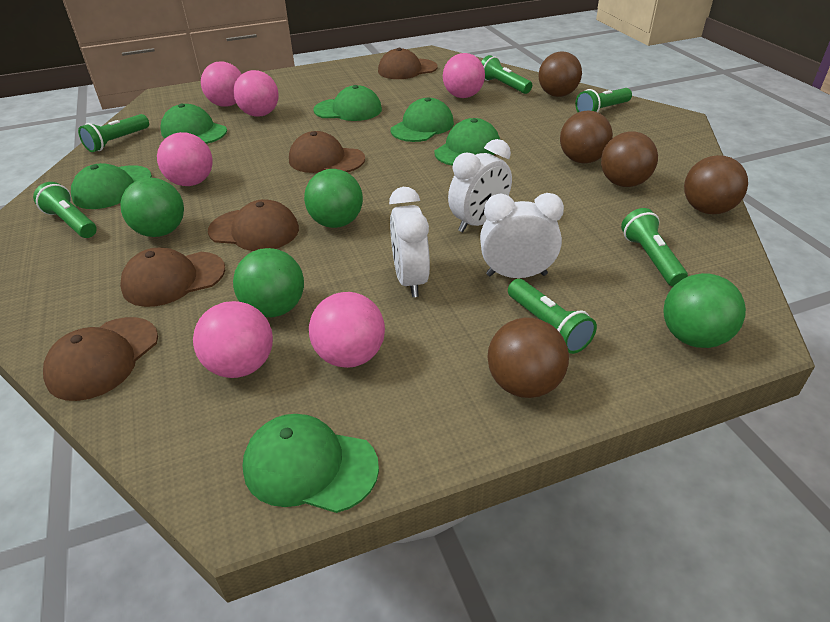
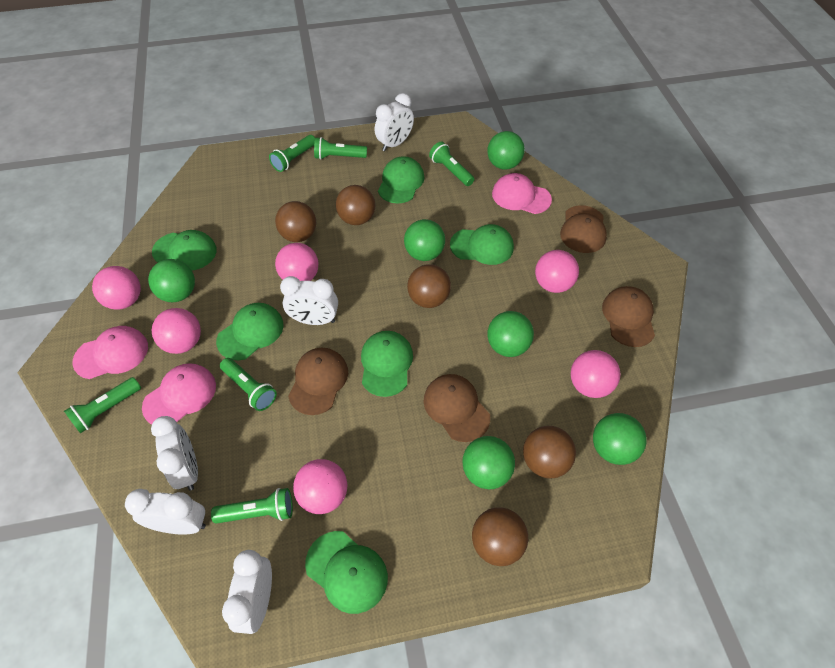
brown cap: [43,317,158,401] [120,248,225,307] [208,199,299,251] [289,131,365,173] [378,48,438,79] = 5 -> [288,348,348,415] [424,374,490,442] [560,205,607,253] [602,286,655,347] = 4
green ball: [120,178,184,237] [233,248,304,317] [304,169,363,228] [663,273,746,348] = 4 -> [148,259,195,302] [404,219,445,261] [462,436,515,489] [487,131,525,170] [487,311,534,357] [593,413,647,465] = 6
pink cap: none = 0 -> [72,326,148,379] [142,363,216,425] [492,173,552,214] = 3
white clock: [389,187,430,297] [448,139,512,232] [480,193,564,278] = 3 -> [125,489,206,535] [151,416,198,491] [222,550,272,634] [280,276,338,325] [375,93,414,151] = 5

